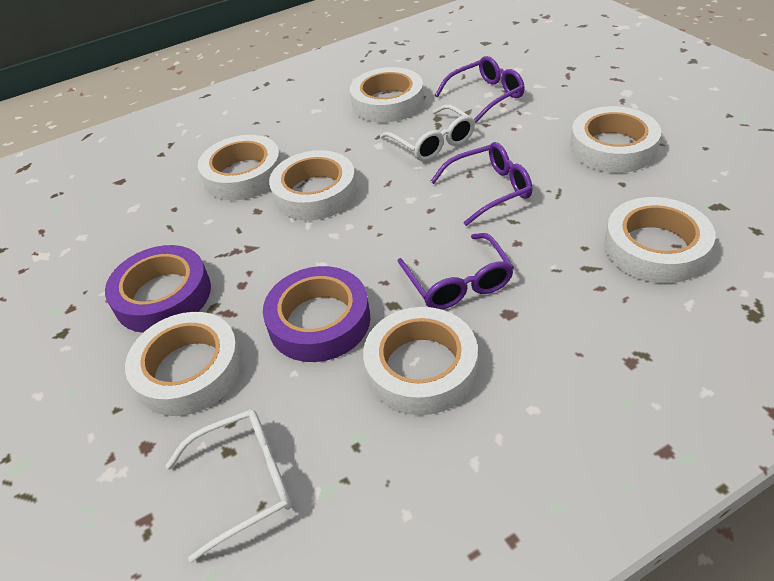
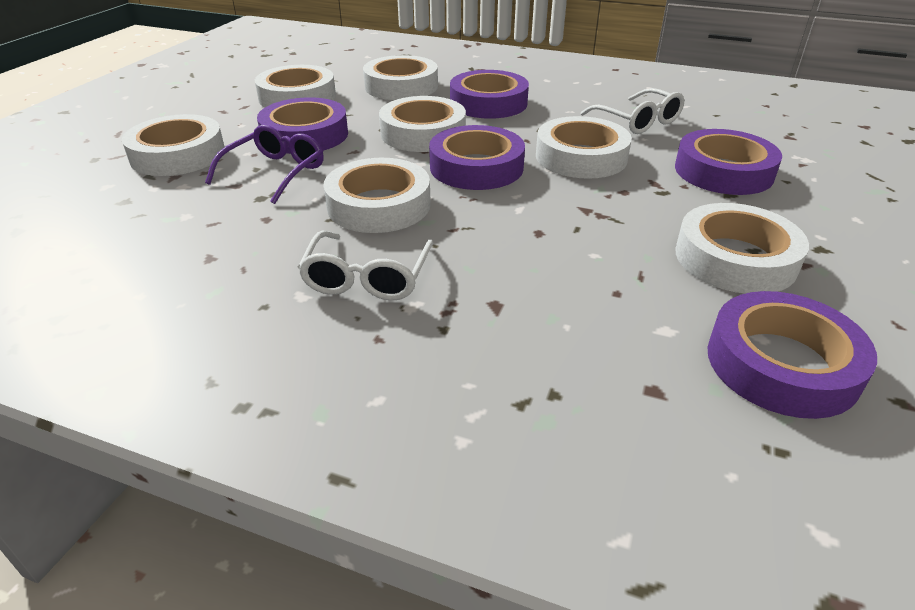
purple glasses: [397,233,514,309] [430,142,532,226] [435,56,525,123] = 3 -> [205,125,324,204] = 1
purple tape: [105,245,211,333] [263,266,370,362] = 2 -> [257,97,348,154] [429,125,525,190] [450,70,529,119] [675,129,782,195] [708,291,877,419] = 5

